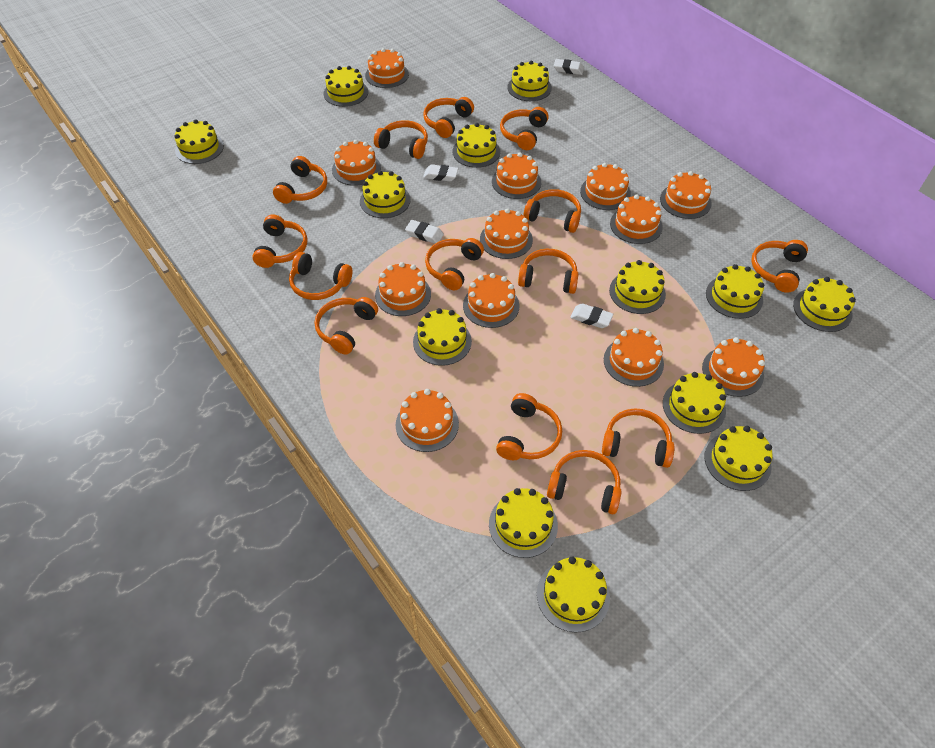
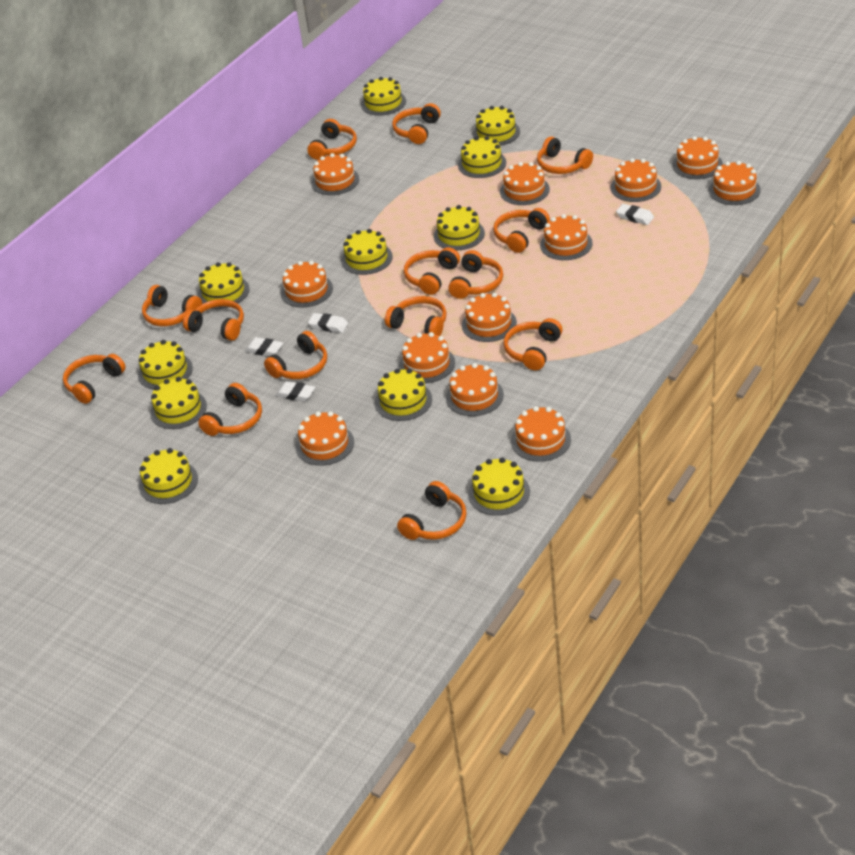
yellow cake: [175,119,224,164] [324,66,368,107] [360,171,411,218] [413,308,472,366] [452,123,500,168] [489,488,558,558] [507,61,552,101] [537,557,610,632] [609,260,666,314] [663,372,726,434] [705,426,773,491] [706,264,764,319] [793,277,856,332] = 13 -> [138,340,193,390] [139,448,198,504] [150,377,207,429] [198,262,250,309] [341,229,393,275] [361,77,406,116] [375,368,432,421] [434,205,485,250] [458,136,506,178] [468,457,530,516] [473,106,520,146] = 11

